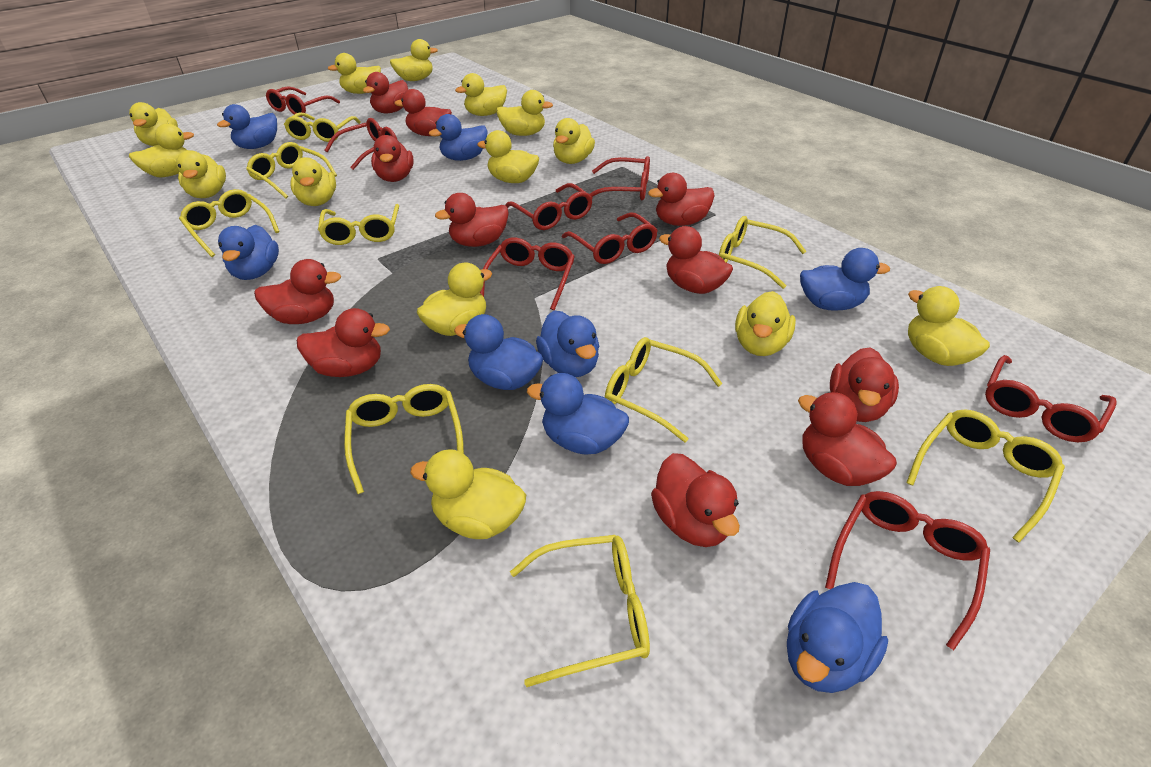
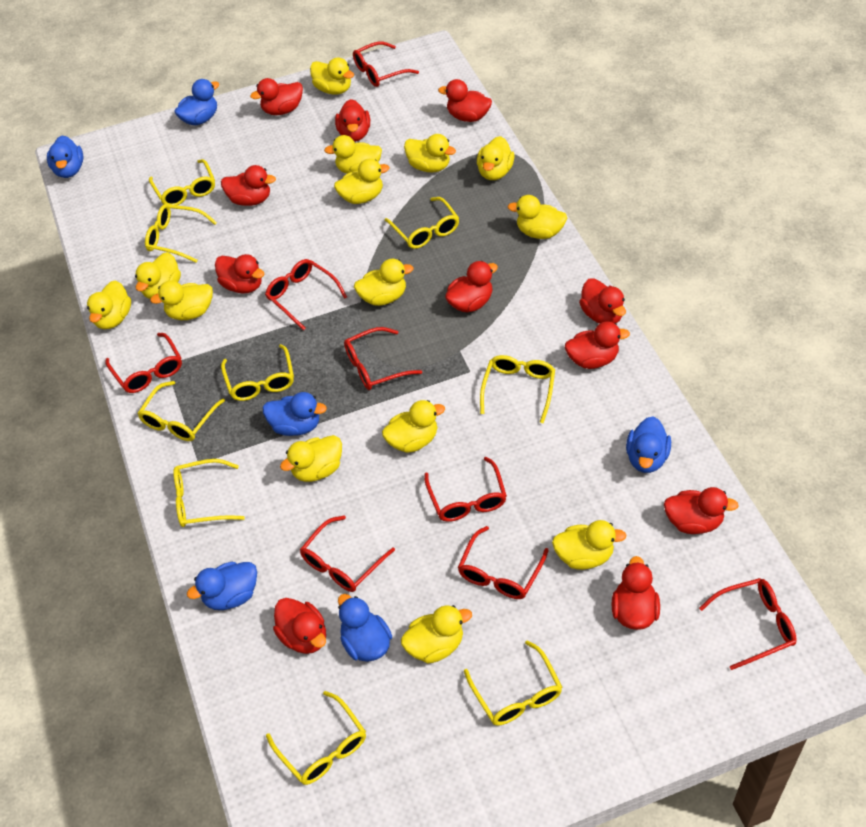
blue duck: [217,104,277,149] [218,225,279,280] [429,114,488,161] [454,314,544,390] [527,373,629,455] [536,311,599,377] [787,582,888,693] [800,248,890,311] = 8 -> [47,135,83,178] [174,79,219,125] [187,562,257,610] [263,392,327,436] [338,594,392,662] [626,417,671,473] = 6

